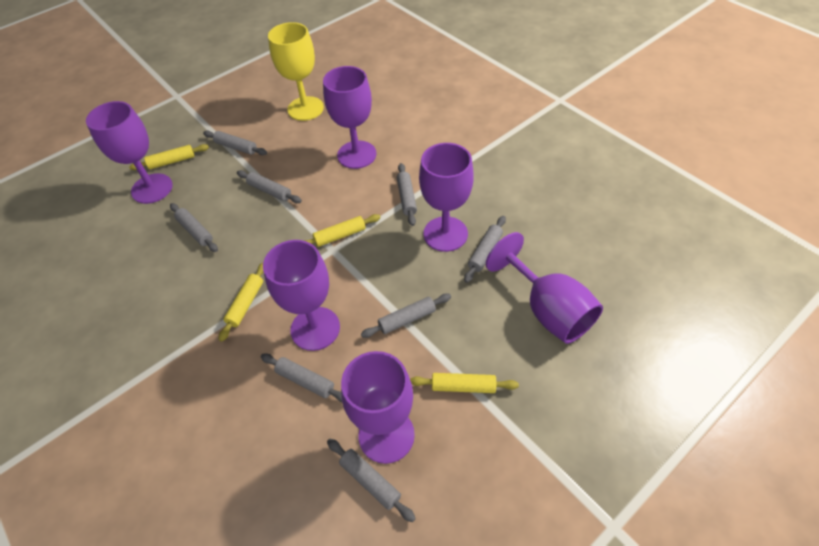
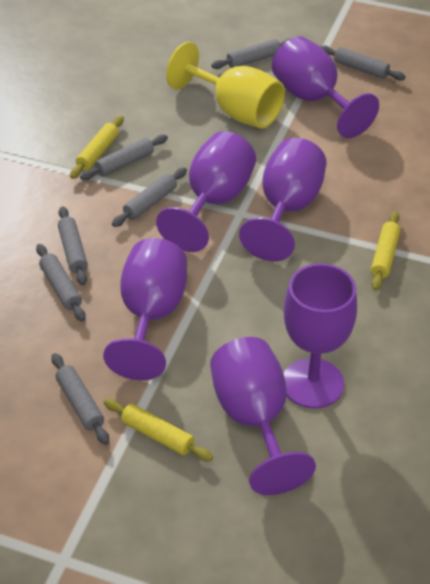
grey rolling pin: [170,203,218,252] [203,131,267,155] [237,170,302,203] [261,354,342,402] [327,439,416,522] [361,293,451,338] [397,163,417,226] [464,216,506,283] = 8 -> [36,244,86,321] [51,353,109,445] [58,206,88,285] [80,135,168,180] [112,167,187,227] [211,38,291,69] [320,46,406,80] = 7
yellow rolling pin: [129,144,209,170] [219,263,264,342] [304,214,381,247] [410,373,519,393] = 4 -> [70,116,124,179] [104,399,213,461] [371,211,401,291] = 3

